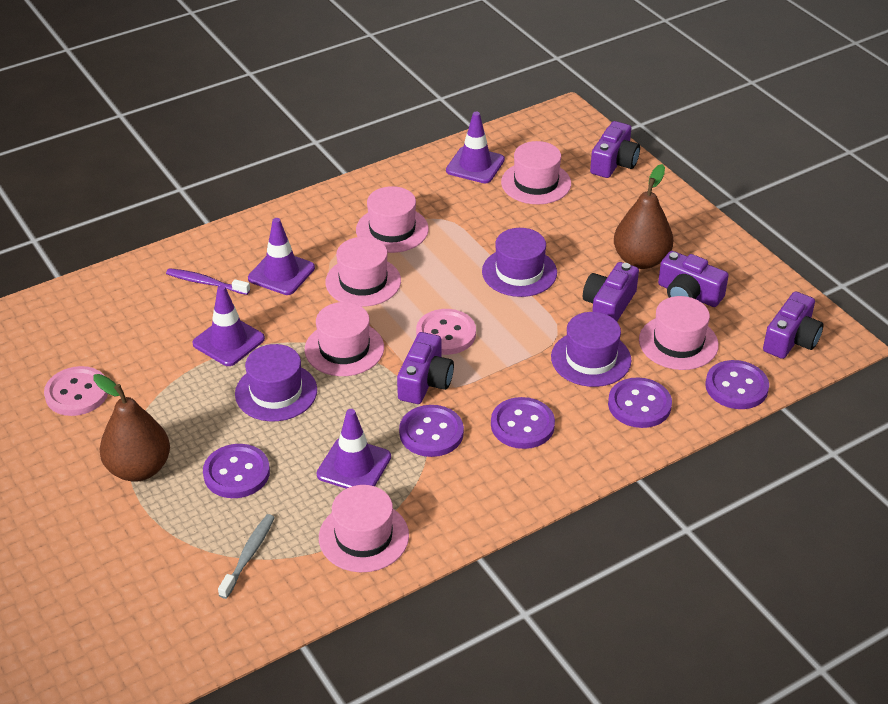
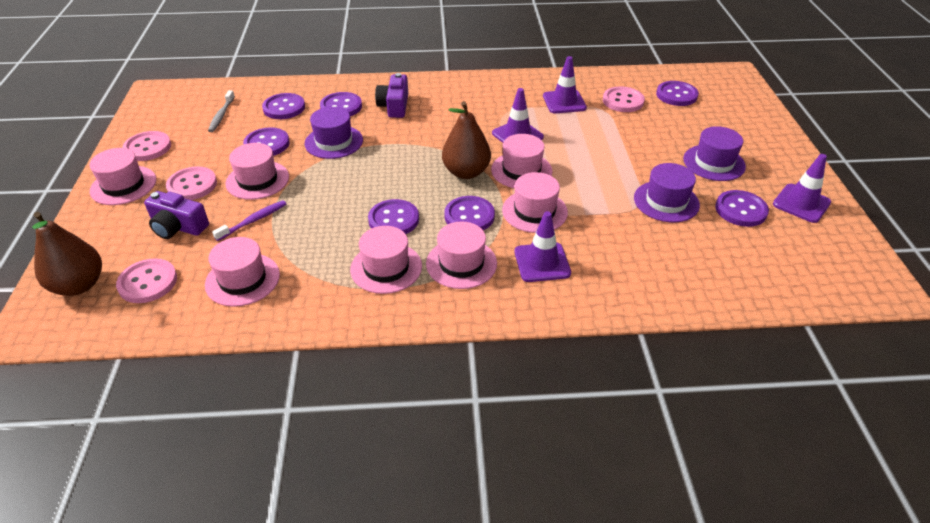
pink button: [44,366,108,416] [416,309,476,355] = 2 -> [116,258,177,303] [122,131,171,161] [166,166,217,200] [603,86,645,112] = 4
pink hat: [305,302,384,376] [319,485,409,572] [325,237,401,307] [356,186,429,253] [501,141,571,204] [639,296,719,370] = 6 -> [90,148,156,205] [205,237,280,307] [225,143,289,200] [350,226,422,294] [426,221,497,289] [491,134,552,188] [502,172,568,233] = 7
purple button: [203,444,270,498] [399,405,464,457] [491,397,555,449] [608,378,672,428] [705,360,769,409] = 5 -> [243,128,290,156] [262,93,305,119] [320,92,362,116] [368,199,419,234] [444,196,495,230] [656,81,699,106] [715,190,769,227] = 7
purple camera: [397,332,454,404] [583,262,639,321] [590,121,640,178] [658,251,729,307] [763,291,824,359] = 5 -> [144,191,209,239] [375,73,408,118] = 2

